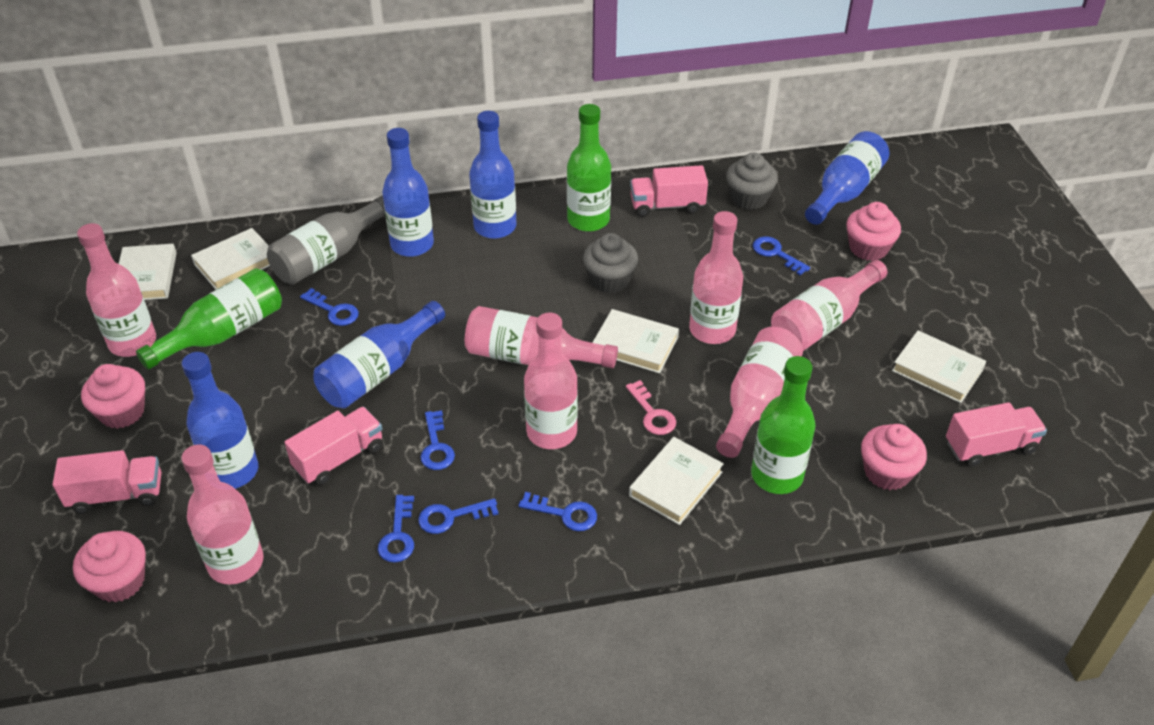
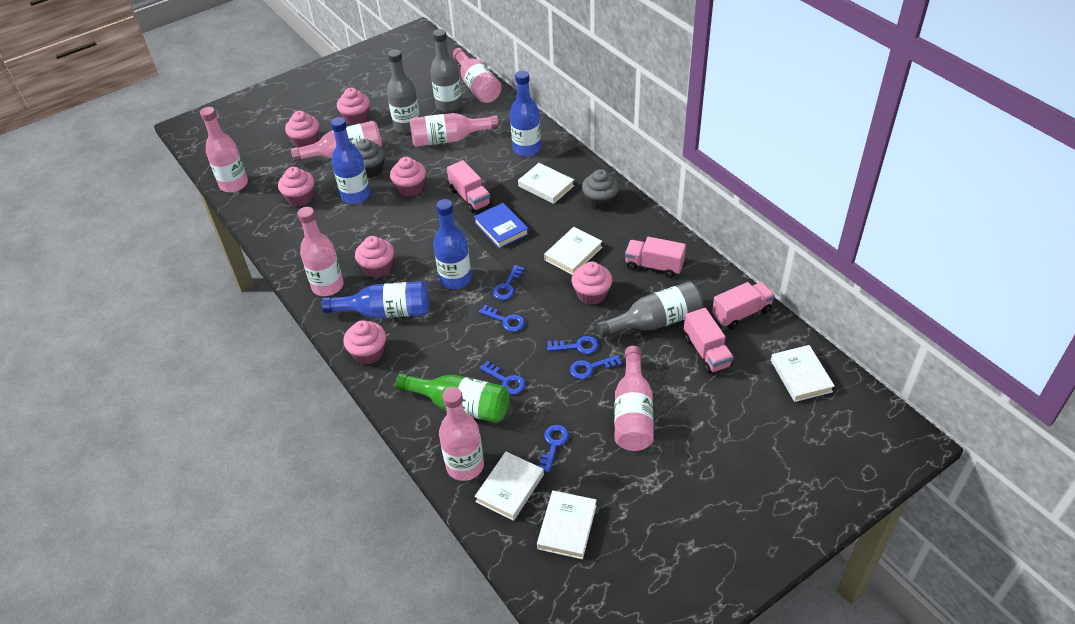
blue book: none = 0 -> [474,203,529,249] = 1
blue bottle: [182,352,258,489] [313,301,445,408] [382,128,434,257] [469,111,517,239] [805,131,889,225] = 5 -> [322,281,429,318] [331,117,370,204] [433,199,472,289] [510,71,541,157] = 4
green bottle: [136,268,282,370] [567,104,611,232] [751,356,815,494] = 3 -> [396,373,510,423] = 1
grey bottle: [267,196,385,285] = 1 -> [387,49,420,134] [431,29,462,113] [596,282,703,338] = 3
pink cupcake: [73,531,146,603] [81,364,145,429] [846,202,901,261] [861,424,927,490] = 4 -> [278,167,315,207] [285,111,319,148] [337,88,370,125] [343,320,386,365] [355,236,394,278] [390,157,426,197] [571,262,612,305] = 7
pink key: [626,380,676,435] = 1 -> none = 0

